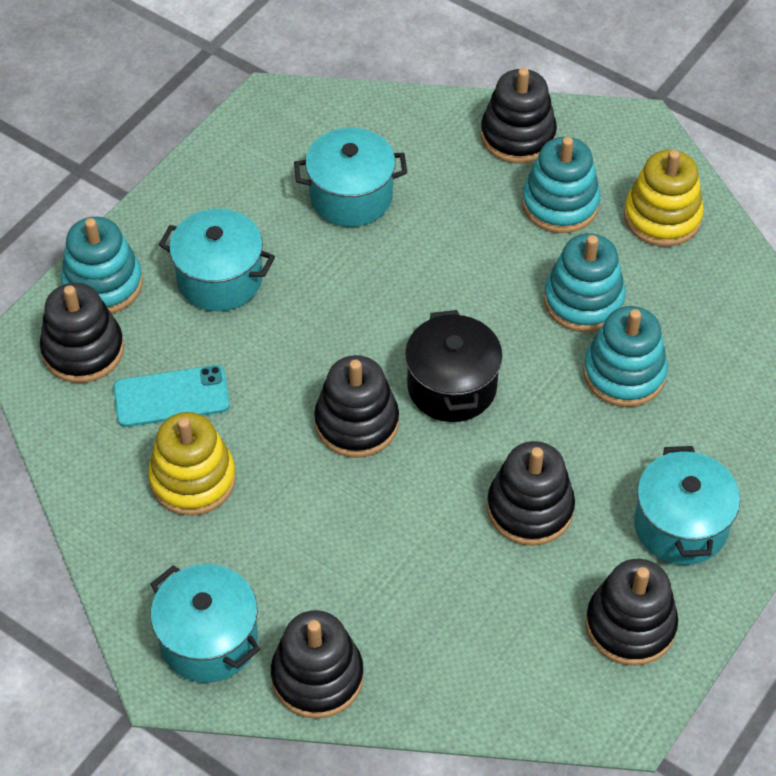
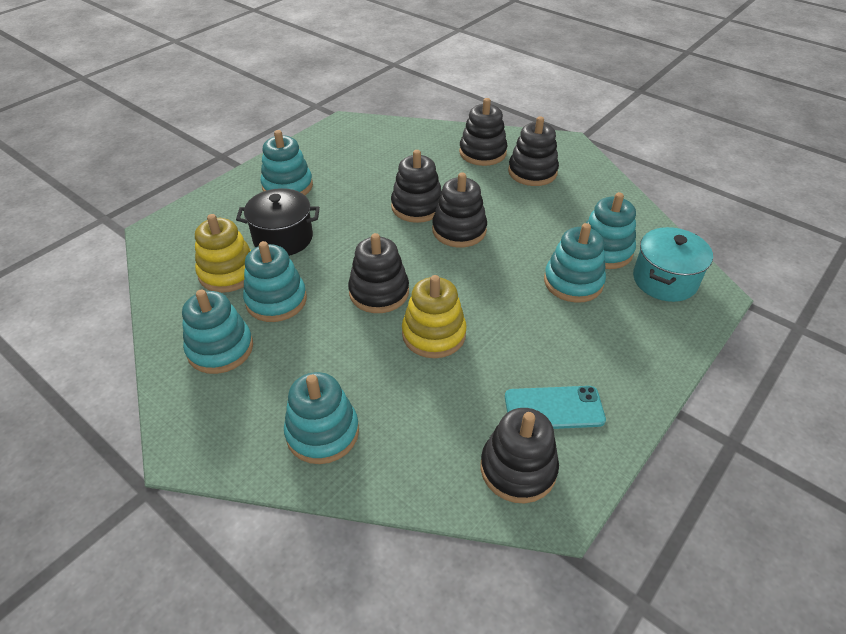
turquoise pot: [151,564,260,683] [159,208,275,311] [294,128,407,227] [634,446,740,565] = 4 -> [633,227,713,302] = 1
turquoise stacking toy: [61,217,143,314] [522,137,601,233] [544,233,626,333] [583,306,668,407] = 4 -> [182,289,253,374] [243,241,307,322] [261,130,313,195] [284,372,359,464] [544,223,606,303] [586,192,636,269] = 6

